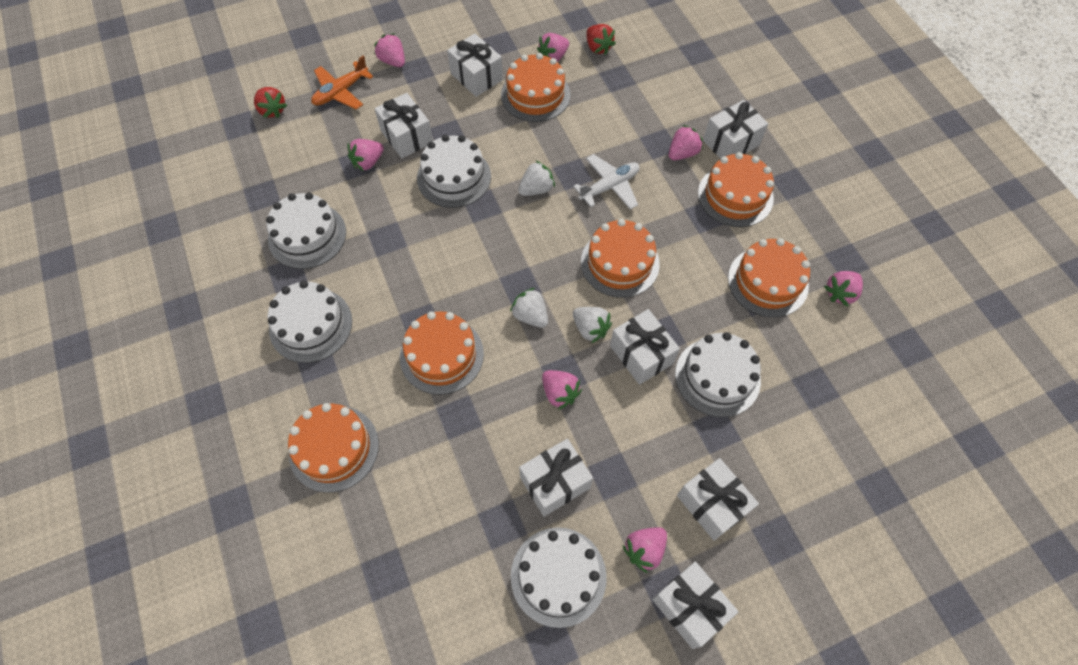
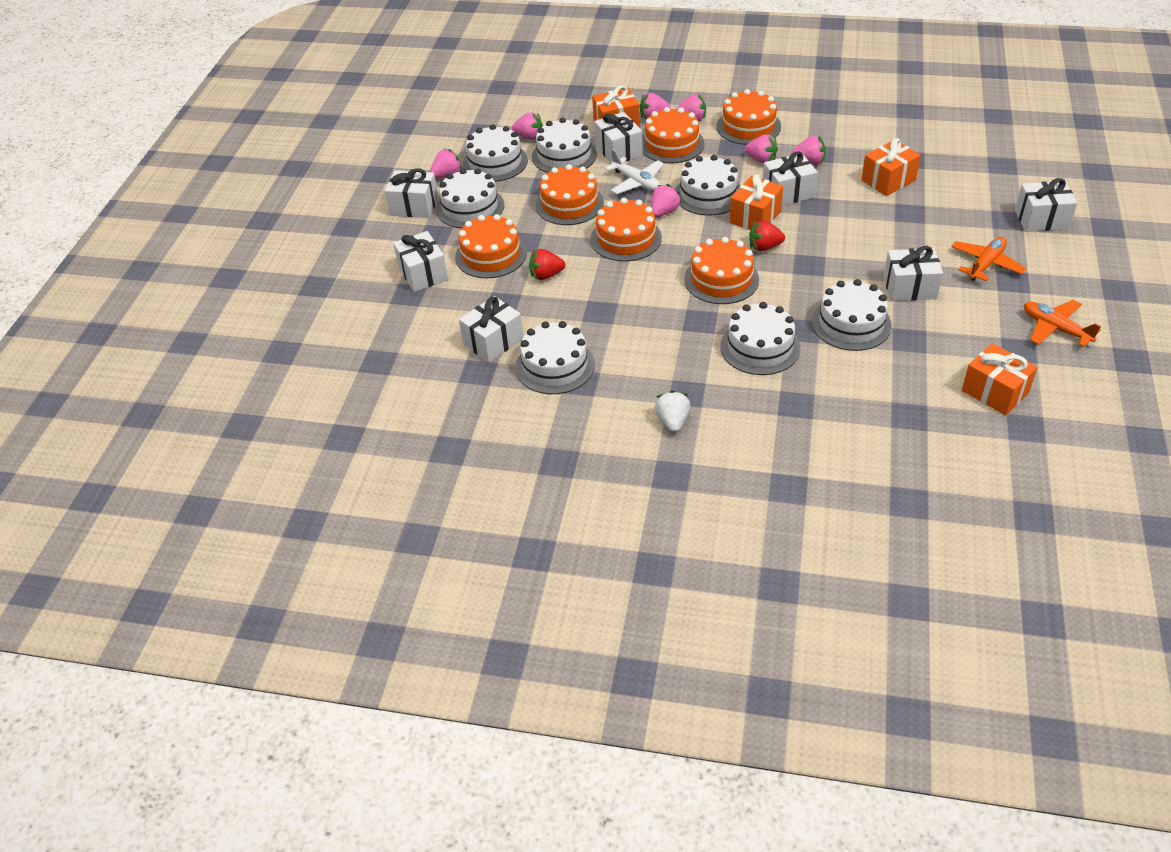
orange gift: none = 0 -> [592,85,640,128] [730,174,783,230] [861,138,921,196] [962,343,1038,415] = 4
orange plane: [311,55,373,109] = 1 -> [951,237,1026,281] [1024,300,1101,347] = 2
white cake: [266,192,346,269] [268,280,352,363] [417,135,491,208] [511,527,607,628] [675,332,761,417] = 5 -> [436,168,504,228] [463,124,528,182] [515,321,595,394] [532,118,597,173] [675,155,740,216] [720,302,800,375] [812,279,892,351] = 7
white strawberry: [510,288,548,328] [518,161,555,196] [573,307,612,343] = 3 -> [655,390,690,432] = 1

